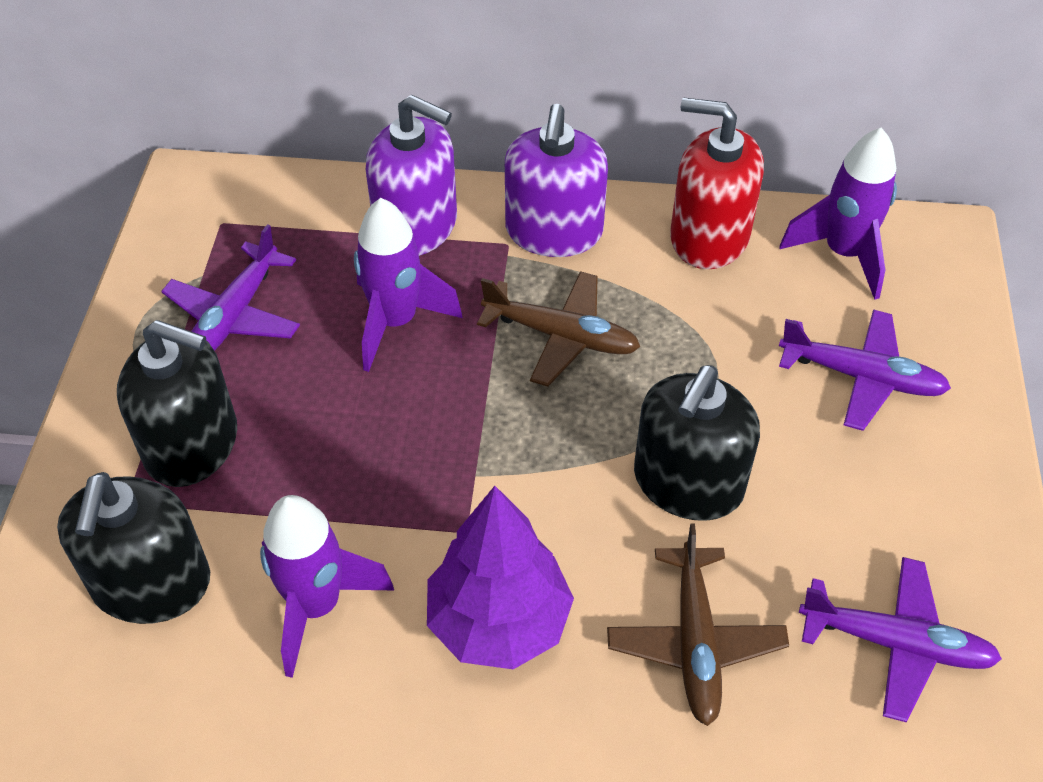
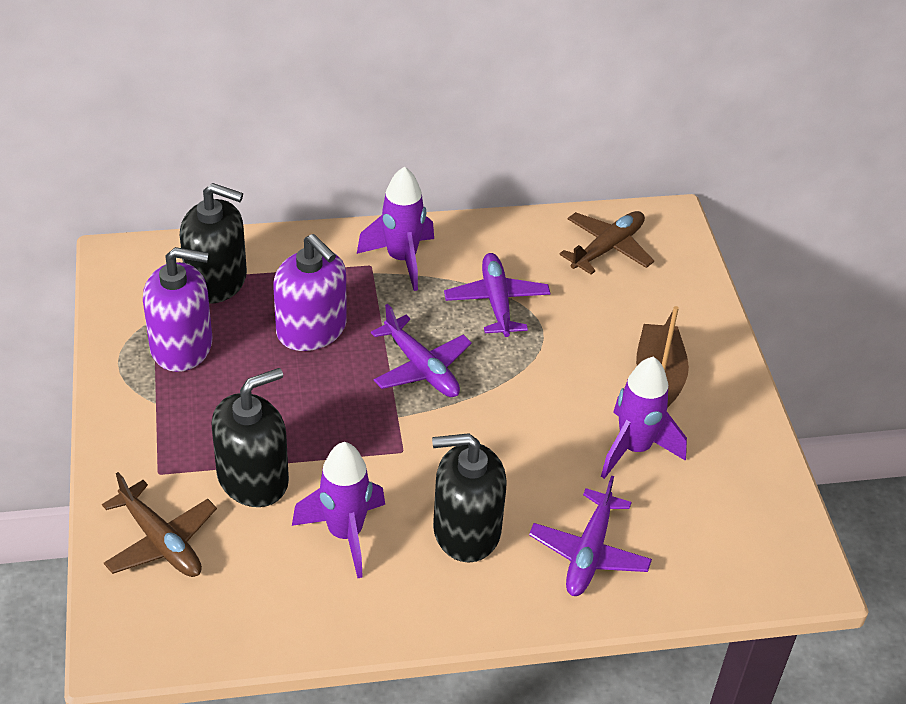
brown boat: none = 0 -> [636,306,689,408] = 1
purple tree: [427,486,574,669] = 1 -> none = 0
red soap dispenser: [670,97,764,269] = 1 -> none = 0

